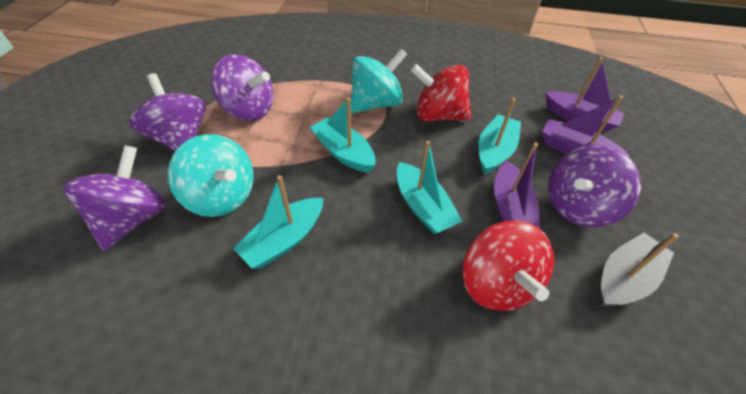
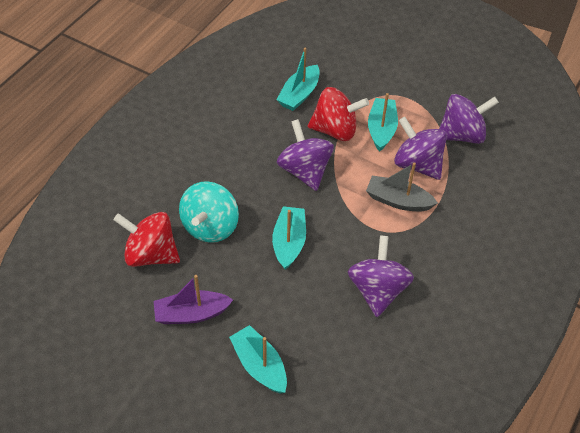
purple boat: [494,143,540,228] [542,95,630,157] [545,57,624,133] = 3 -> [153,275,233,324] = 1
turquoise spinning top: [168,134,254,217] [350,48,407,113] = 2 -> [179,181,239,243] = 1

